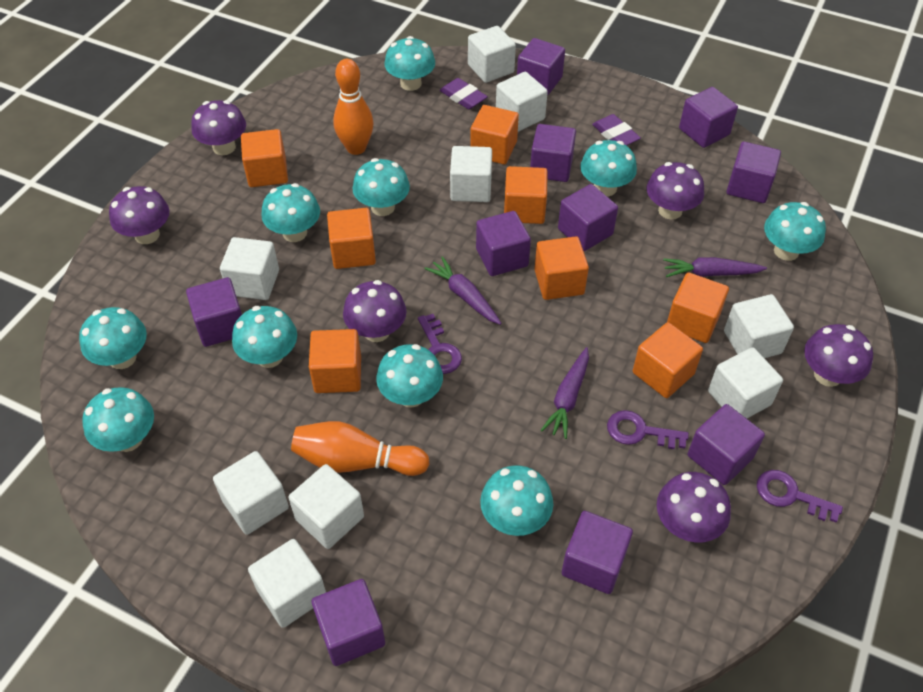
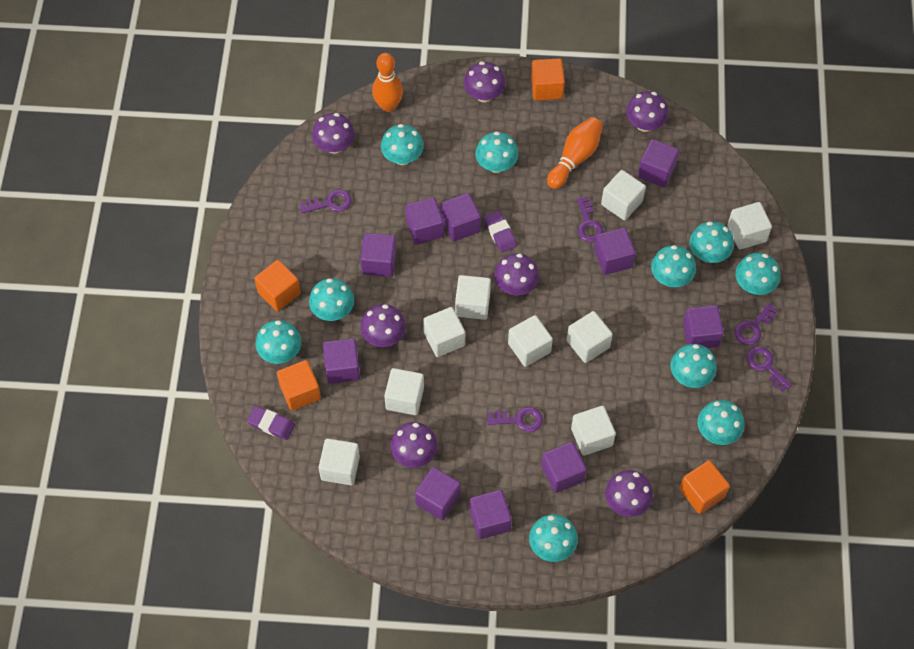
orange cube: [241,129,288,187] [309,329,361,393] [327,208,376,269] [470,105,519,164] [504,166,548,224] [534,236,589,300] [633,322,703,398] [667,272,729,343] = 8 -> [254,260,301,312] [277,360,321,411] [531,58,565,101] [679,460,730,514] = 4
purple carrot: [424,256,502,325] [541,347,589,439] [663,257,767,277] = 3 -> none = 0
purple key: [418,314,462,374] [607,410,689,449] [757,470,843,522] = 3 -> [300,190,352,213] [487,407,543,432] [577,197,604,242] [734,303,778,345] [746,346,792,392] = 5
purple mushroom: [109,186,169,244] [191,100,246,155] [343,280,406,342] [647,162,704,220] [657,472,731,542] [804,324,873,387] = 6 -> [312,113,355,154] [360,304,406,347] [390,422,438,468] [464,61,506,102] [494,253,539,295] [605,470,653,517] [626,91,669,132] = 7

